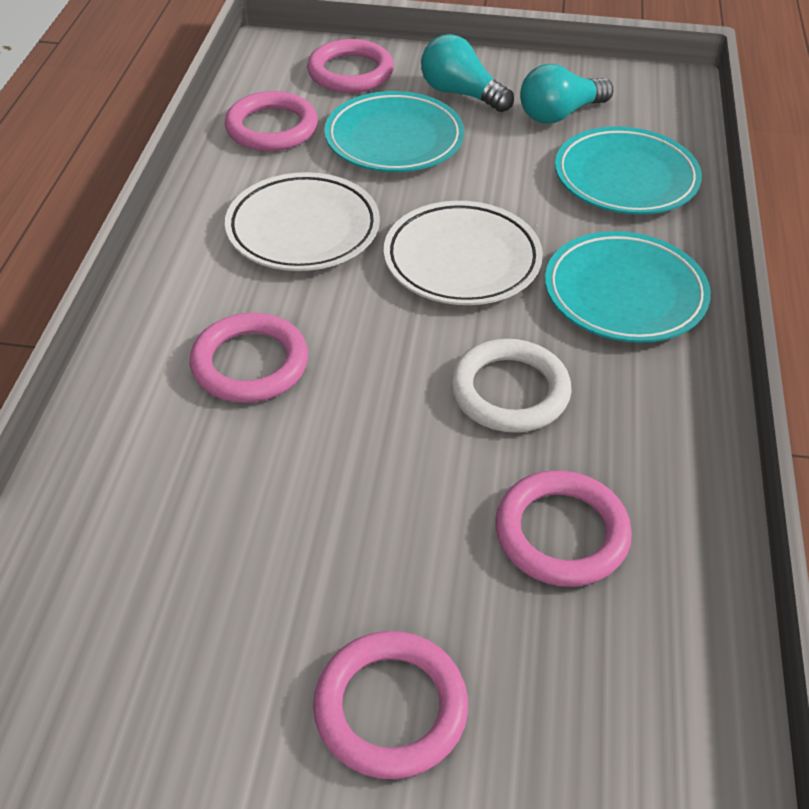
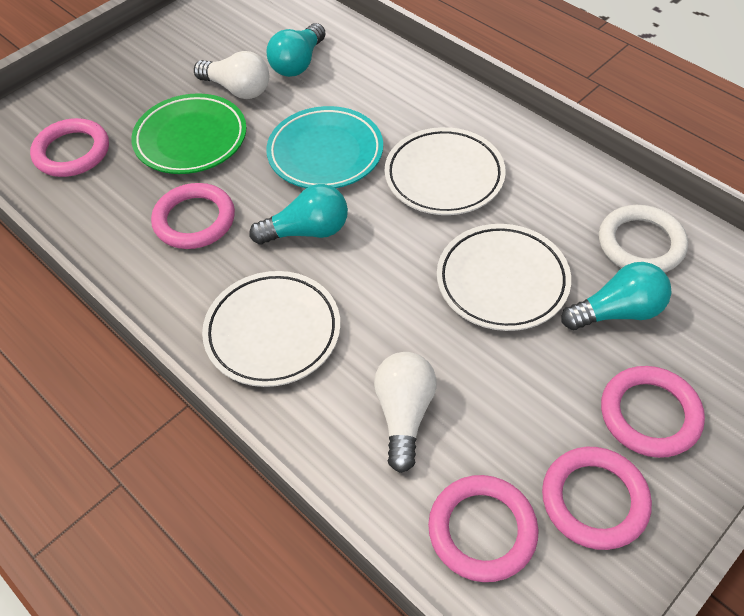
green plate: none = 0 -> [131,93,247,174] = 1
turquoise light bulb: [421,34,514,112] [520,64,613,124] = 2 -> [249,184,348,244] [266,23,326,77] [561,262,671,330] = 3
turquoise plate: [324,91,464,172] [545,231,711,343] [555,126,702,215] = 3 -> [266,106,383,188] = 1
white light bulb: none = 0 -> [194,51,269,99] [374,352,437,473] = 2
white plate: [225,172,380,271] [384,201,543,305] = 2 -> [202,271,340,387] [385,127,506,215] [437,224,571,331] = 3

